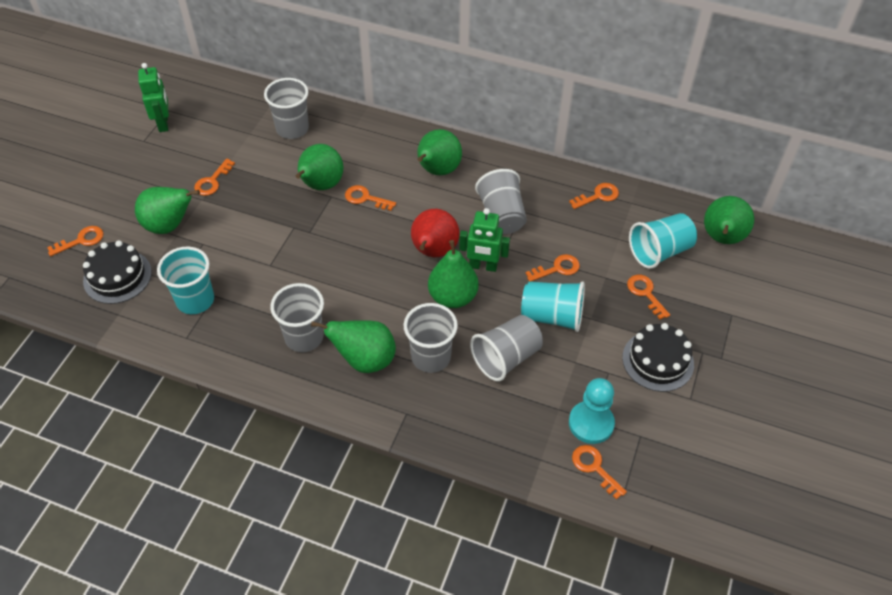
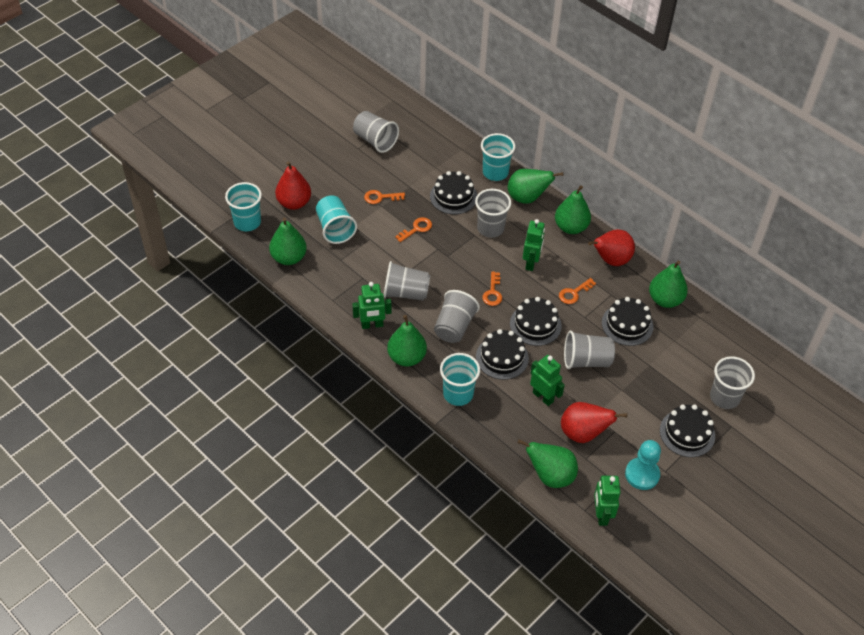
black cake: [83,240,152,304] [622,323,694,392] = 2 -> [430,171,477,215] [476,329,529,380] [510,297,562,346] [602,297,653,346] [660,404,715,457] = 5
green robot: [138,63,169,132] [459,208,510,272] = 2 -> [352,282,391,329] [523,219,545,271] [530,355,565,406] [594,475,621,526] = 4
grey cup: [264,78,309,139] [270,283,324,352] [404,303,458,373] [470,315,543,381] [475,169,527,234] = 5 -> [353,111,399,153] [384,261,430,301] [434,290,480,343] [475,189,511,238] [564,331,615,369] [710,356,755,409] = 6
orange key: [47,226,104,256] [194,159,235,196] [345,185,396,211] [525,254,580,282] [569,183,619,209] [572,445,627,500] [627,275,670,320] = 7 -> [364,190,405,204] [395,217,432,242] [482,271,502,306] [559,278,596,304] = 4
red pear: [411,209,460,257] = 1 -> [275,161,311,210] [561,402,627,443] [588,229,635,266] = 3
turquoise cup: [157,247,214,314] [521,281,585,332] [629,213,697,269] = 3 -> [225,182,262,231] [316,195,357,244] [440,353,480,406] [481,133,515,181] = 4

